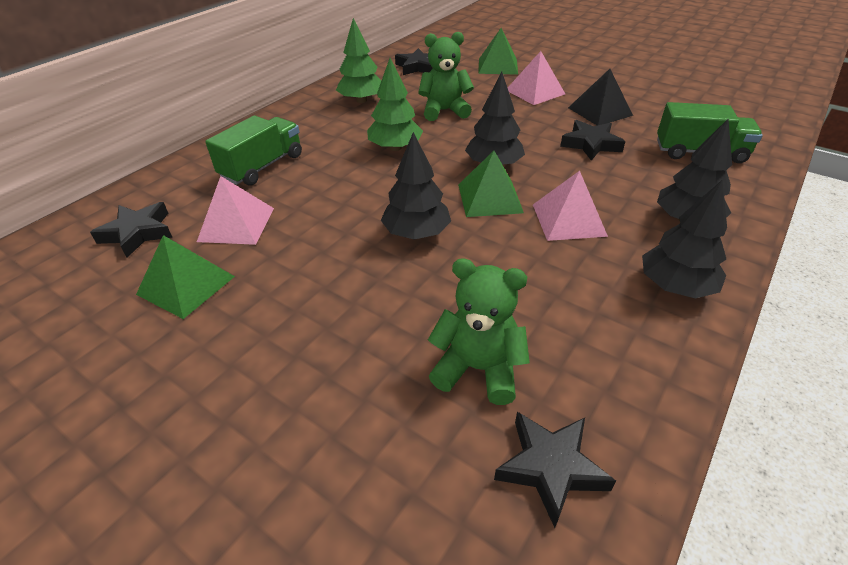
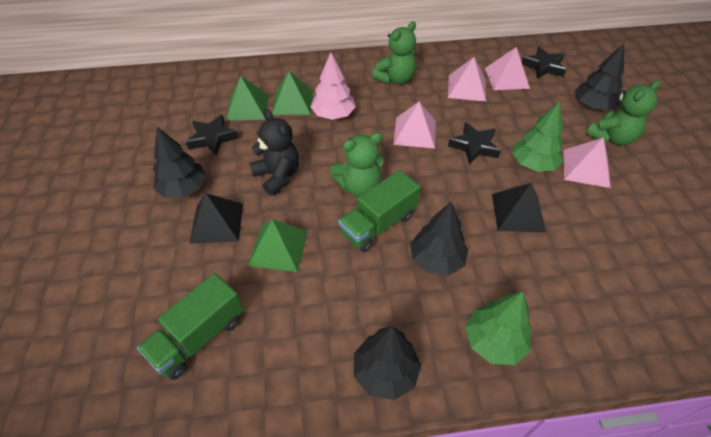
black pyramid: [568,69,633,125] = 1 -> [189,193,243,244] [492,183,546,233] = 2
black star: [90,202,173,257] [395,48,432,75] [494,412,616,528] [560,120,625,160] = 4 -> [186,115,239,156] [448,122,501,164] [522,47,566,79] = 3
black teddy bear: none = 0 -> [249,109,299,196] = 1
green teddy bear: [418,32,474,121] [428,258,530,405] = 2 -> [330,133,384,197] [372,21,416,84] [586,80,660,146] = 3
pink pyramid: [197,176,274,245] [508,51,565,105] [533,171,608,241] = 3 -> [393,102,436,148] [448,57,486,102] [485,47,530,90] [564,137,611,188] = 4
pink tree: none = 0 -> [311,52,356,120] = 1

